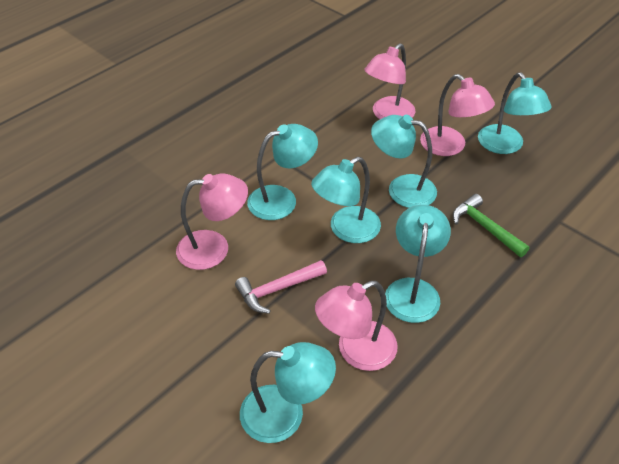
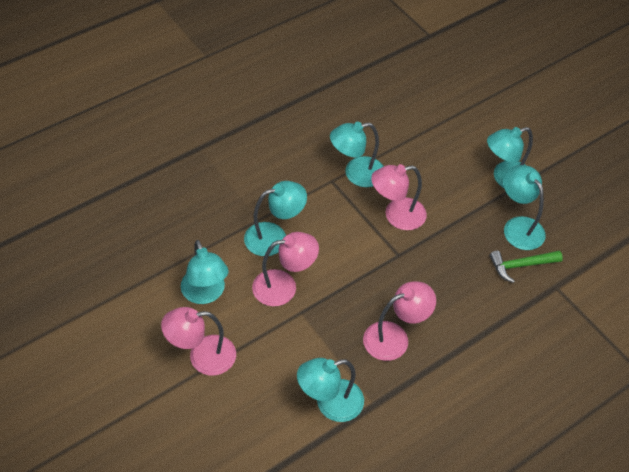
pink hammer: [235,260,327,314] = 1 -> none = 0

